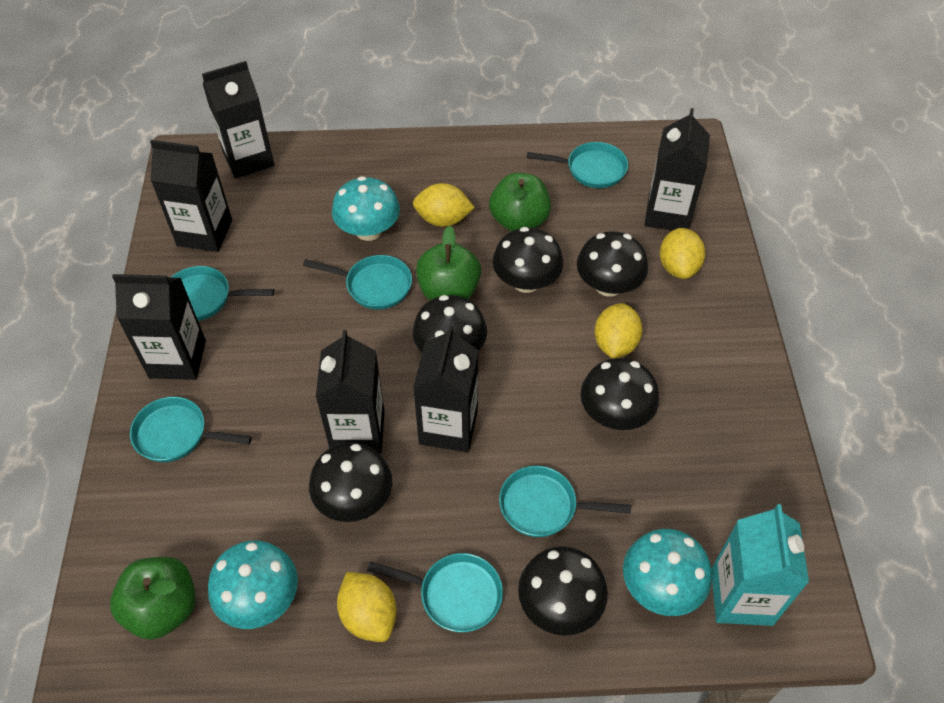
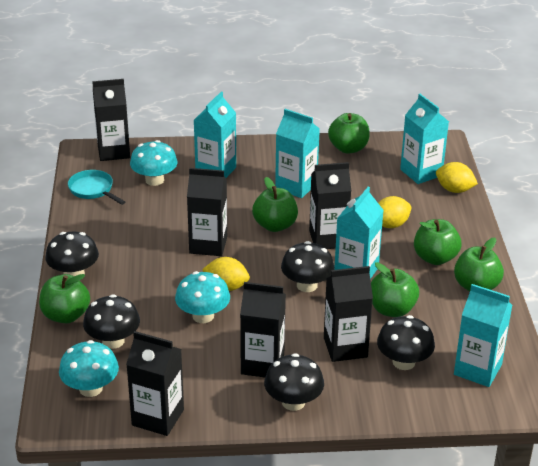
black mushroom: [309,442,392,522] [413,295,487,352] [493,227,563,293] [518,546,608,636] [577,231,648,297] [580,358,659,430] = 6 -> [45,232,99,276] [83,294,140,349] [264,353,324,411] [281,241,334,292] [377,315,435,370] = 5
green apple: [110,557,196,640] [416,225,481,300] [489,173,551,231] = 3 -> [39,274,90,323] [252,177,298,232] [328,113,370,154] [371,262,419,317] [414,219,461,265] [454,238,504,291] = 6
turquoise carton: [711,504,809,626] = 1 -> [194,92,236,178] [275,109,320,198] [334,187,384,279] [400,94,449,184] [454,284,512,387] = 5
turquoise pan: [130,397,252,462] [171,266,274,321] [303,255,412,309] [367,553,503,632] [499,466,631,537] [527,142,628,188] = 6 -> [68,170,125,205] = 1
yellow lemon: [337,572,397,642] [413,183,475,227] [594,303,643,358] [660,228,706,279] = 4 -> [202,257,250,291] [378,196,411,228] [436,162,478,193] = 3

